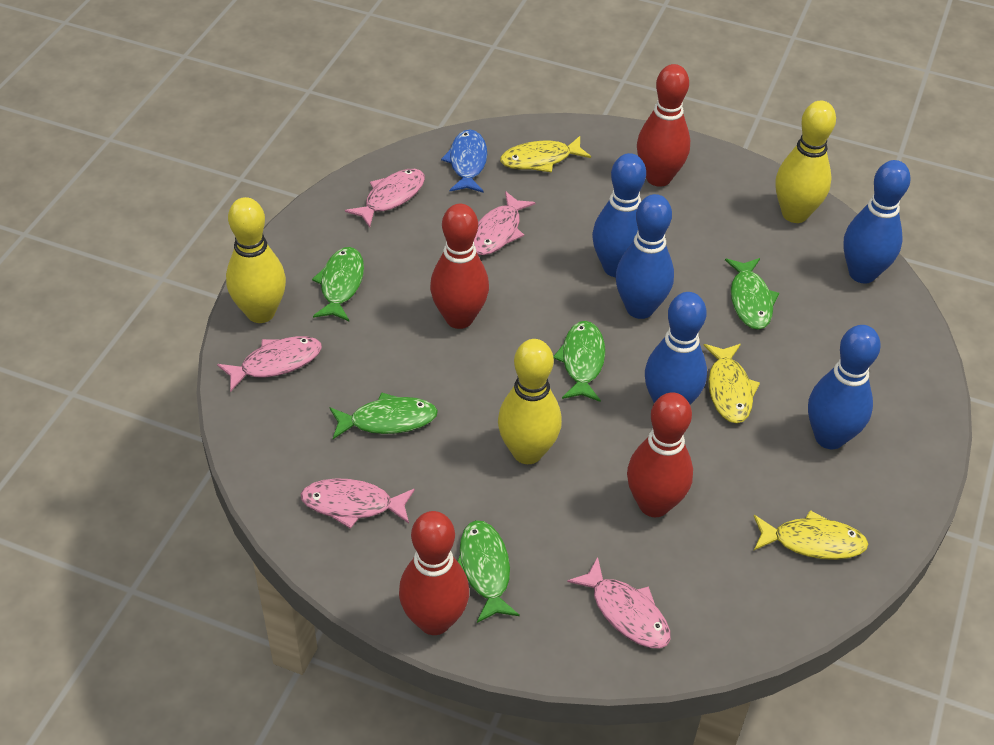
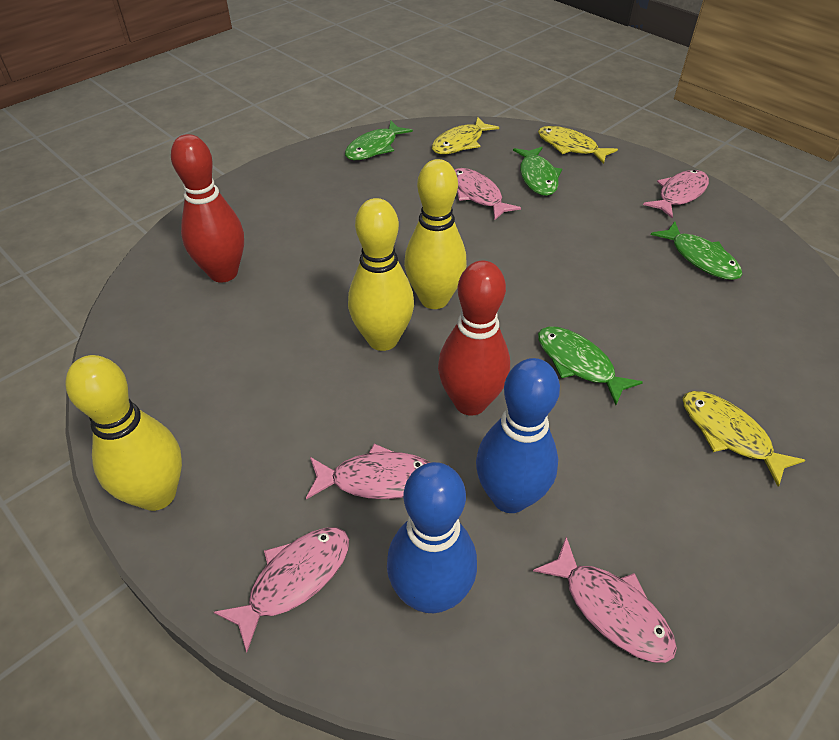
blue bowling pin: [592,153,646,277] [616,194,674,319] [645,292,707,405] [808,325,881,449] [843,160,911,284] = 5 -> [387,462,477,613] [476,358,560,513] = 2
blue fish: [441,129,487,193] = 1 -> none = 0
green fish: [312,247,364,321] [329,392,438,439] [457,520,520,623] [553,321,605,402] [725,258,779,330] = 5 -> [345,121,413,160] [513,147,562,196] [538,326,643,405] [651,221,743,280] = 4
red bowling pin: [399,511,469,635] [430,204,489,329] [627,392,693,517] [637,64,690,187] = 4 -> [171,134,244,282] [438,261,510,416] = 2

